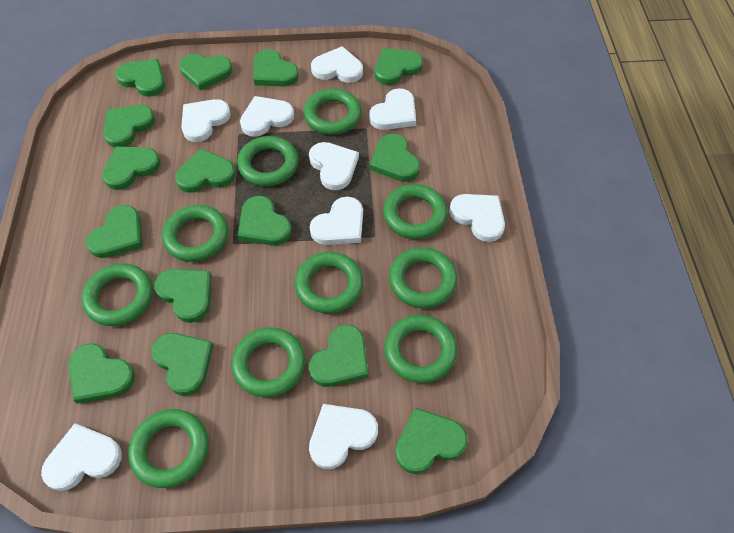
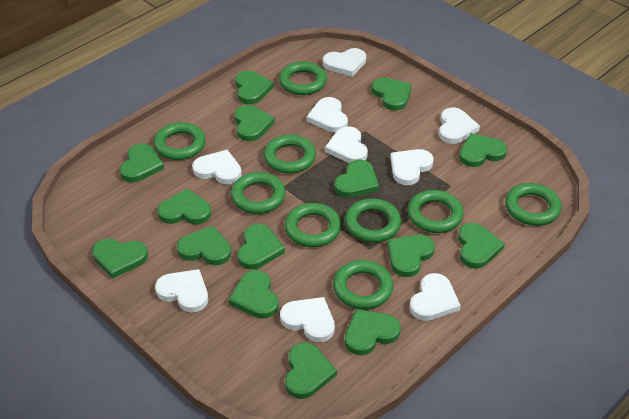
green ring: [82,263,153,326] [128,409,208,488] [162,205,228,262] [231,327,305,397] [237,136,299,186] [295,252,363,313] [303,89,362,135] [383,184,448,239] [384,315,457,383] [389,247,457,308] = 10 -> [153,122,205,160] [231,172,286,214] [263,135,316,173] [279,61,327,95] [284,203,341,247] [333,260,393,309] [345,199,401,243] [407,190,463,233] [505,183,561,226] = 9

